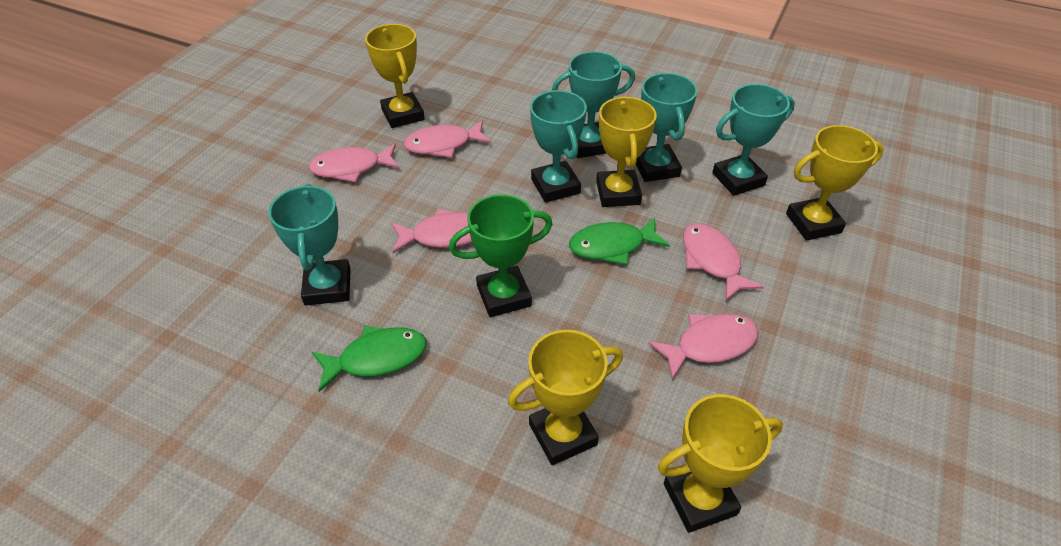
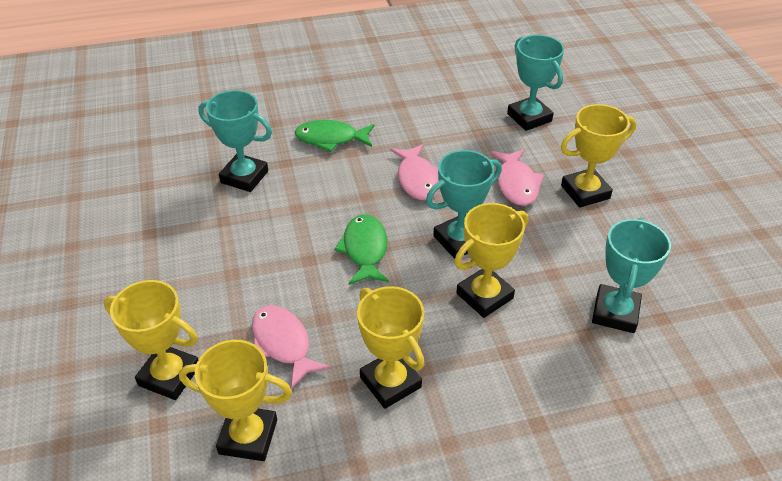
green trophy: [449,194,553,317] = 1 -> none = 0
pink fish: [309,144,400,182] [391,209,472,253] [404,120,492,158] [648,314,759,380] [683,223,764,301] = 5 -> [252,305,330,389] [390,144,439,200] [491,149,545,206] = 3
turquoise trophy: [268,184,351,306] [530,90,587,203] [552,51,635,158] [636,73,697,182] [712,84,795,196] = 5 -> [198,90,272,192] [426,150,502,259] [507,35,564,131] [592,218,671,333] = 4

